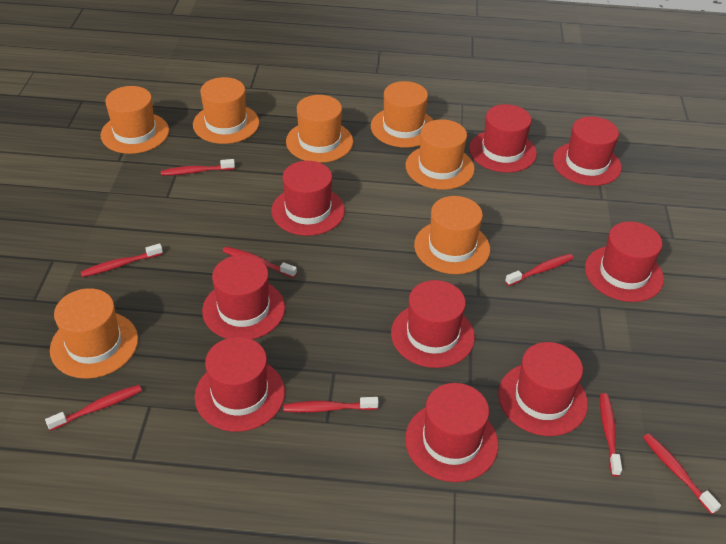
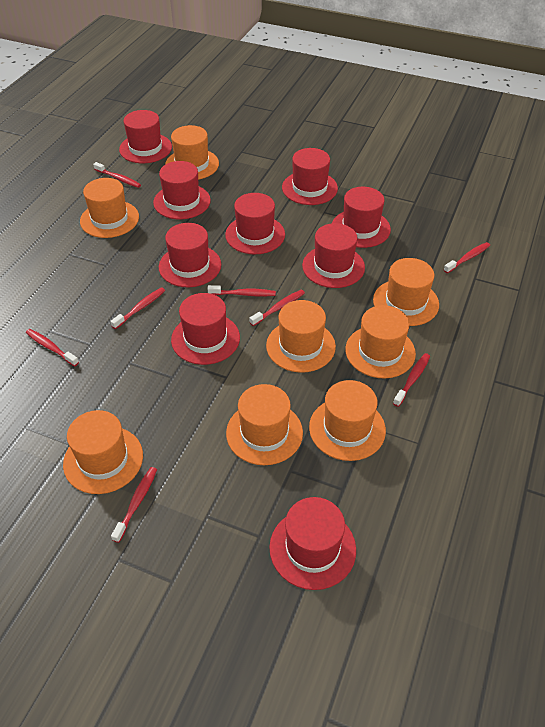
orange hat: [50,288,138,379] [100,86,169,154] [193,77,259,144] [286,95,353,163] [371,81,433,148] [406,119,475,190] [414,196,490,274] = 7 -> [63,410,143,494] [80,178,139,238] [165,125,219,180] [226,384,303,465] [266,300,336,373] [309,380,386,461] [345,305,416,378] [373,258,439,326] = 8

